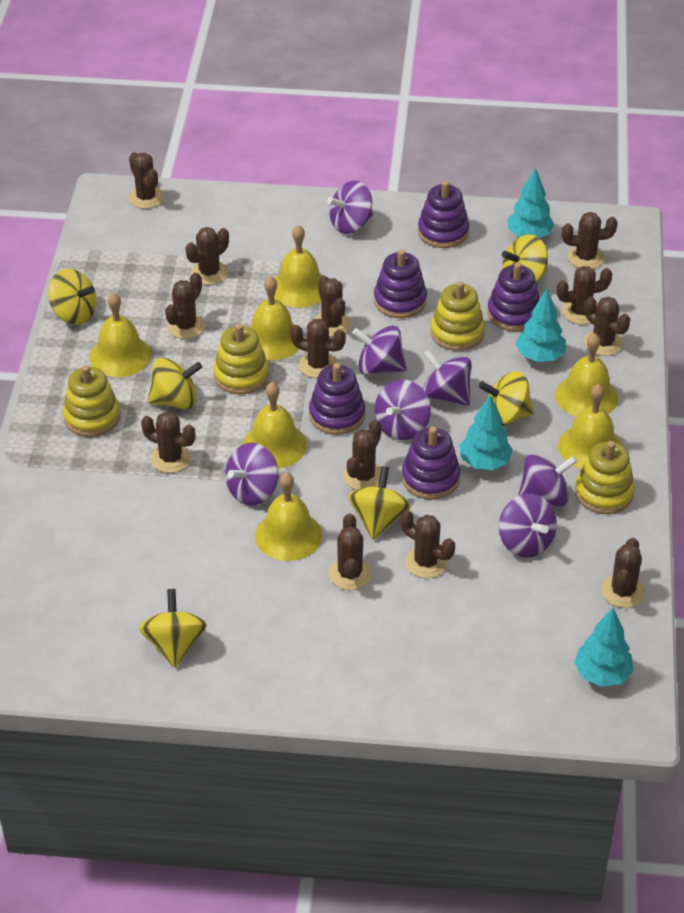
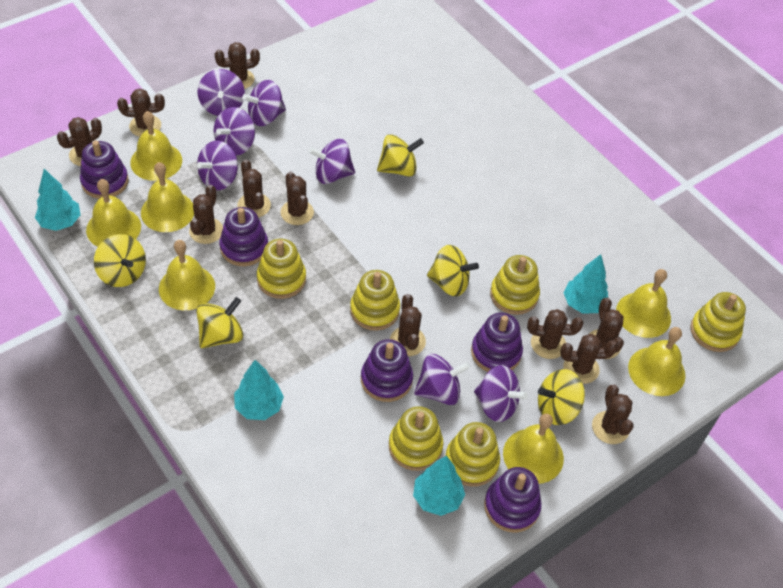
brown cactus: [128,152,164,209] [141,411,196,473] [165,272,205,339] [185,227,229,285] [290,319,346,378] [314,276,351,337] [328,513,372,590] [343,420,382,490] [400,510,455,578] [556,266,612,325] [562,212,618,269] [584,296,630,356] [601,538,645,608] = 13 -> [57,117,102,166] [117,89,165,137] [189,185,223,244] [215,42,260,89] [237,160,271,217] [280,171,314,225] [390,294,426,356] [527,309,583,359] [560,334,618,384] [589,298,624,359] [592,385,633,444] = 11
yellow spinning top: [48,269,97,325] [139,589,207,668] [148,357,202,409] [348,466,411,540] [479,371,534,426] [502,235,548,283] = 6 -> [94,234,146,287] [197,297,243,348] [377,134,424,177] [427,245,479,297] [538,369,585,425] = 5
yellow stacking toy: [63,365,120,437] [213,324,269,395] [430,281,485,351] [575,441,635,514] = 4 -> [257,239,306,299] [350,270,400,331] [389,406,444,471] [445,422,500,487] [490,255,540,315] [690,292,746,352] = 6

